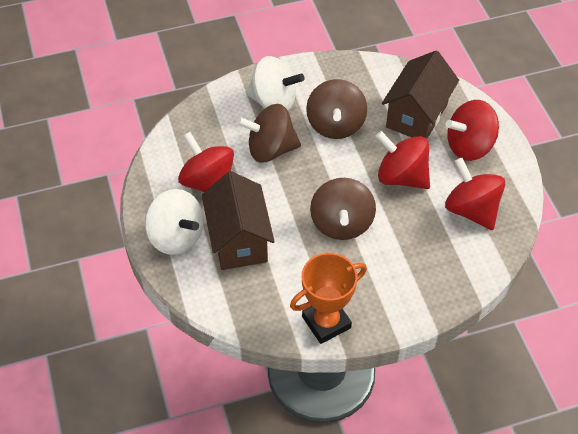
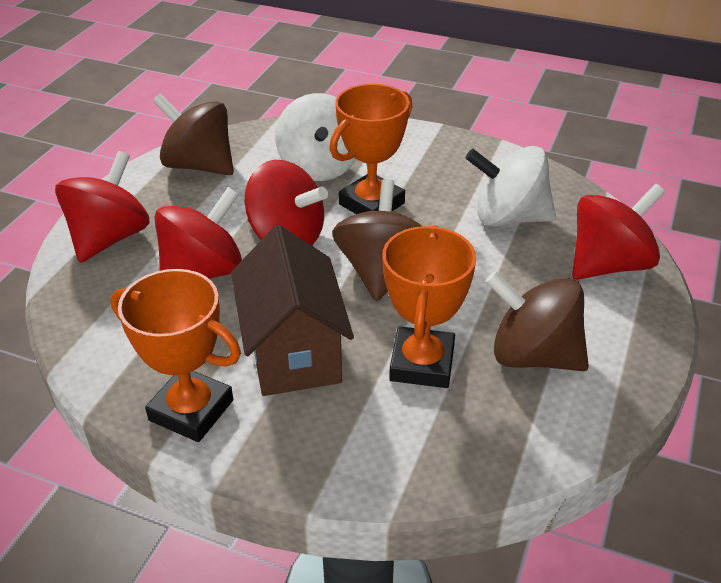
brown house: [202,171,275,270] [382,51,459,139] = 2 -> [231,225,354,396] = 1
orange trophy: [290,253,367,344] = 1 -> [111,269,241,442] [329,84,412,214] [382,225,476,388] = 3

